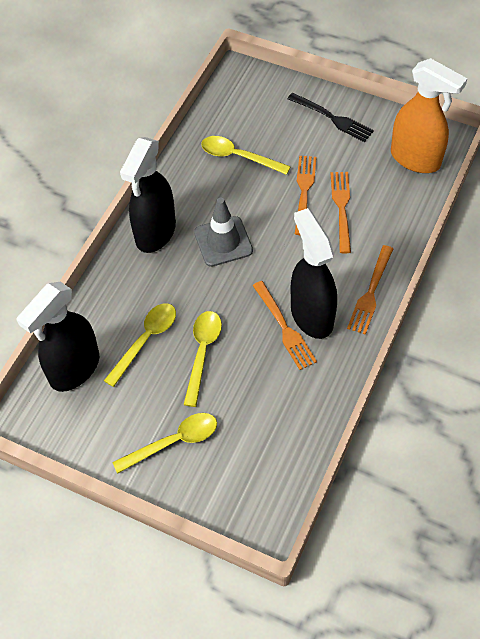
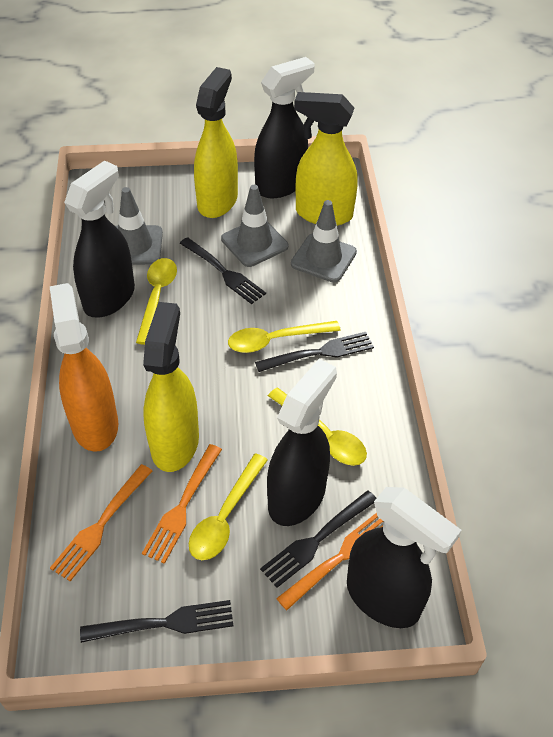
black fork: [287,93,374,142] = 1 -> [80,600,233,643] [180,237,266,304] [255,332,374,372] [260,490,377,588] = 4
black spray bottle: [16,282,99,392] [120,137,176,253] [291,208,337,339] = 3 -> [64,161,135,317] [254,57,315,198] [267,359,337,526] [347,487,462,628] = 4
grey traffic cone: [194,197,253,267] = 1 -> [115,187,163,265] [221,185,288,267] [291,200,357,283] = 3
orange fork: [252,281,317,370] [295,156,317,235] [330,172,351,253] [347,245,393,335] = 4 -> [50,464,152,581] [142,444,222,564] [276,513,383,610] = 3
yellow spray bottle: none = 0 -> [143,302,199,472] [194,67,238,218] [294,92,358,226] = 3

